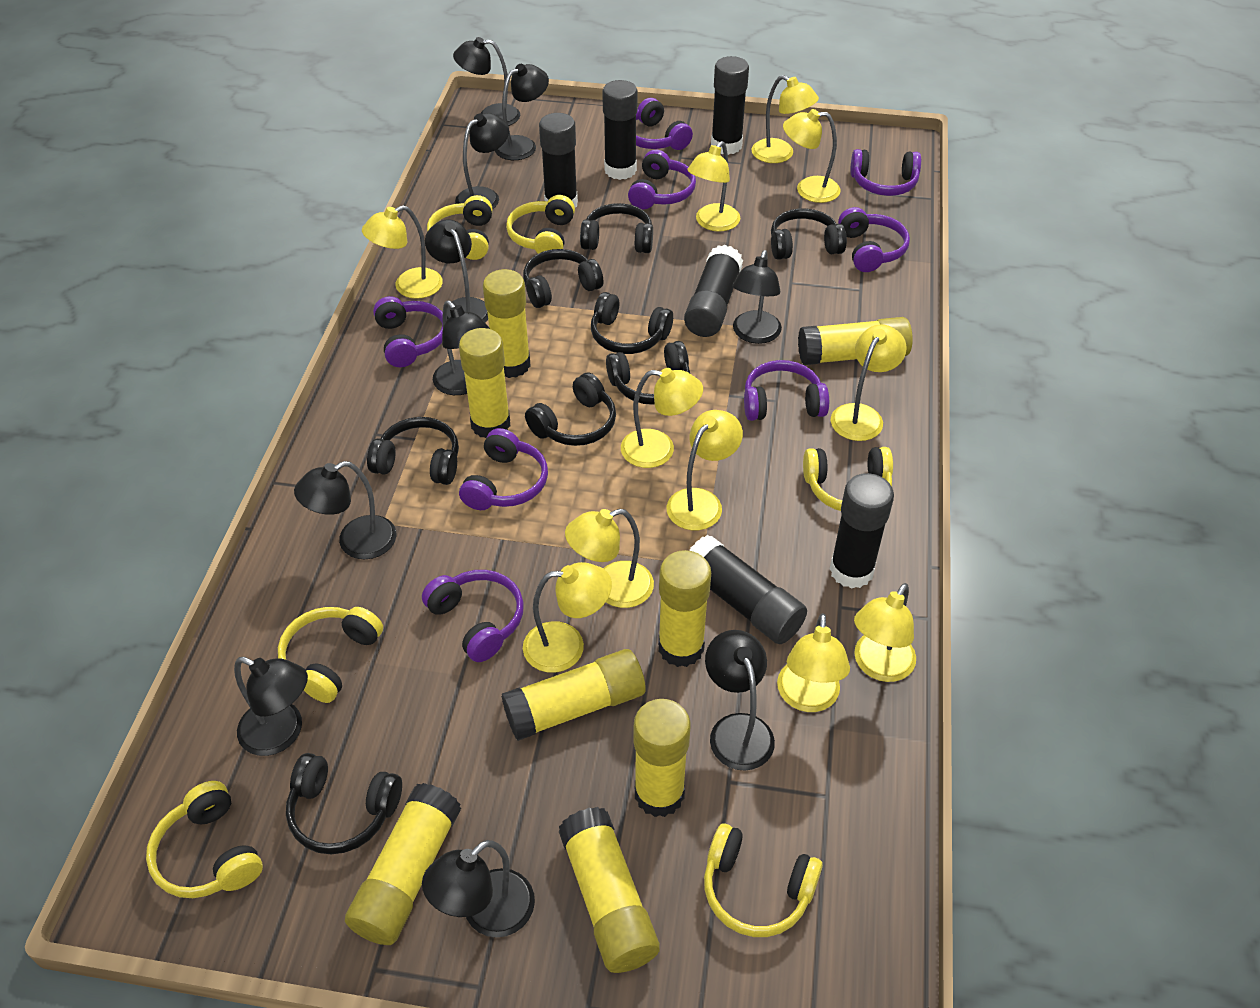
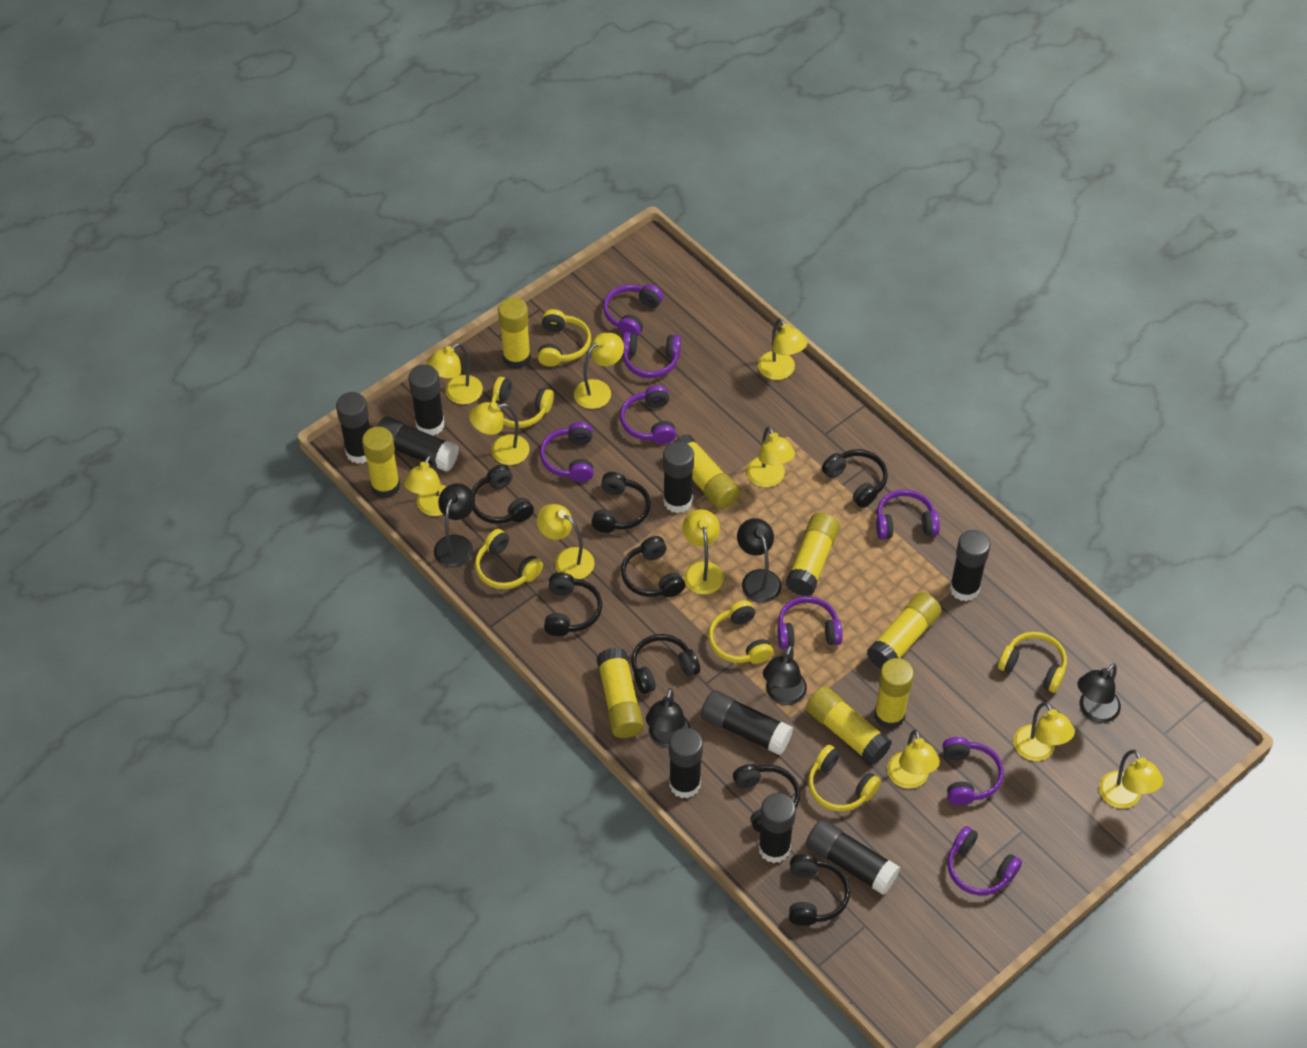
black glue stick: [539,113,578,208] [602,80,638,180] [684,245,743,337] [689,535,807,644] [711,56,749,155] [830,473,894,589] = 6 -> [336,392,370,464] [377,417,459,472] [408,364,444,436] [663,441,694,513] [669,728,703,799] [701,690,793,755] [758,793,796,863] [806,819,900,895] [950,530,990,602] = 9
black lamp: [234,657,308,756] [294,461,396,560] [422,840,535,937] [425,220,488,323] [433,301,490,395] [453,37,520,126] [455,113,509,209] [495,64,549,160] [705,630,775,771] [733,250,782,344] = 10 -> [434,483,475,568] [646,688,690,747] [737,518,781,603] [763,645,807,705] [1078,663,1121,723] = 5

